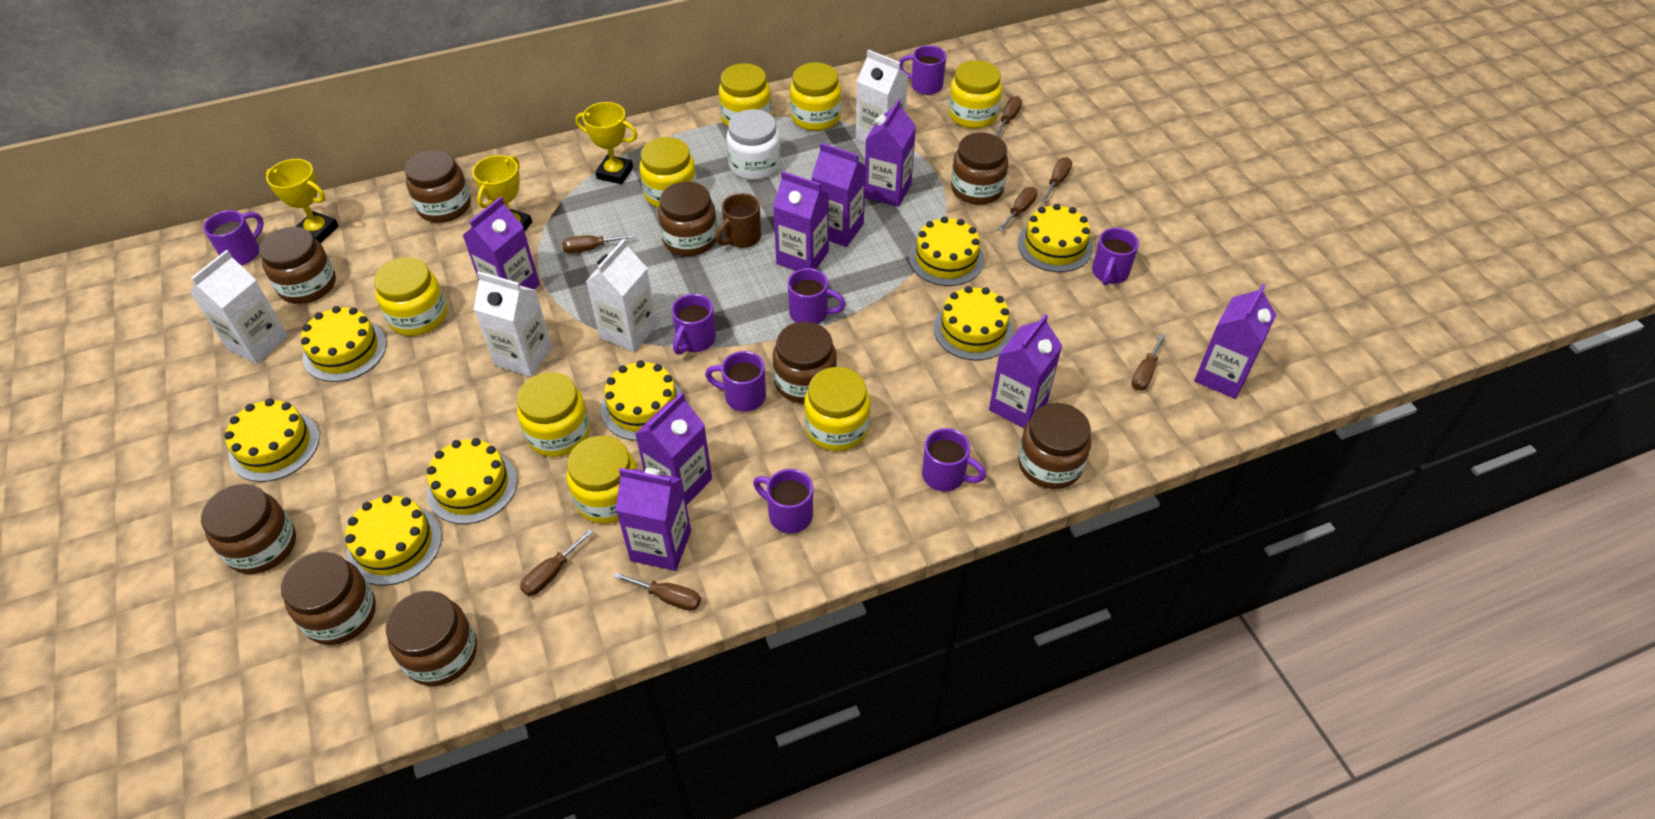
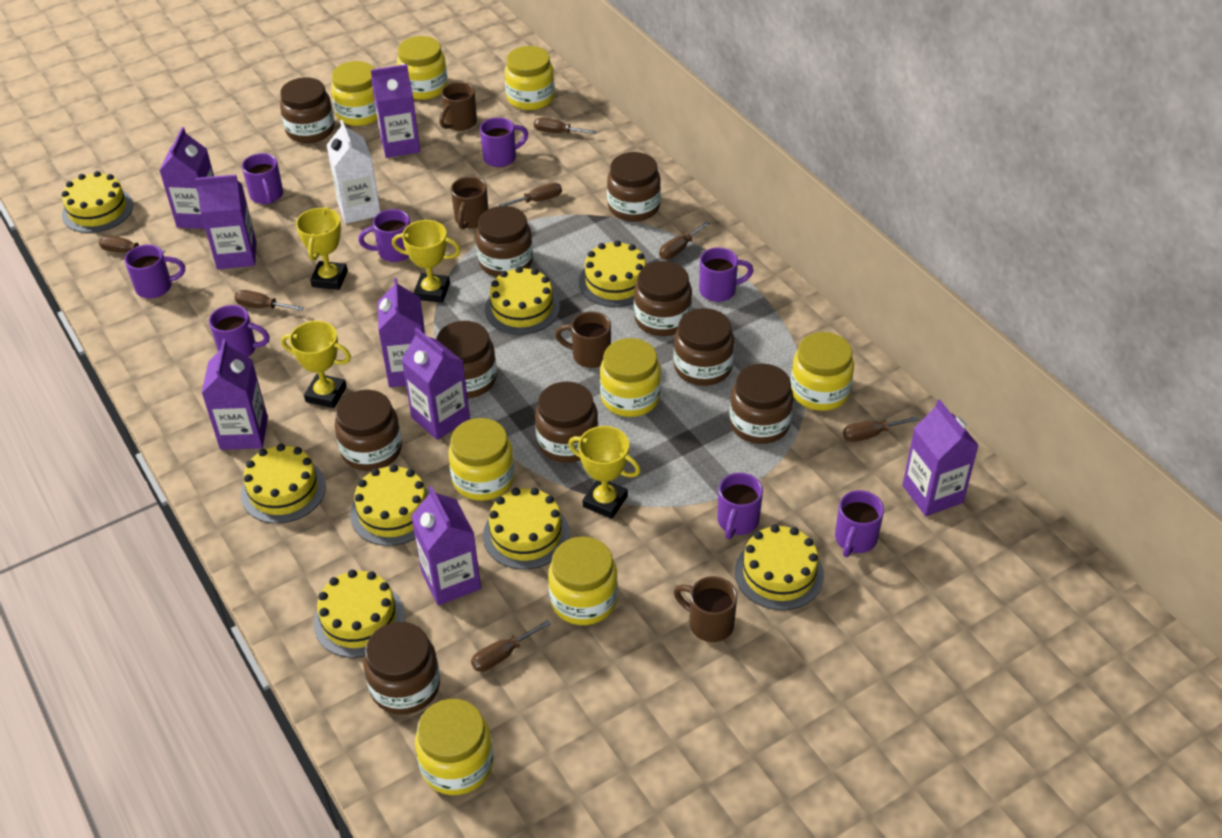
brown jar: [201,484,296,574] [259,227,336,304] [281,551,376,645] [386,591,477,686] [405,150,471,223] [658,182,717,256] [773,322,837,404] [951,133,1008,205] [1018,403,1091,489] = 9 -> [280,77,335,143] [335,390,402,471] [364,622,440,715] [436,321,497,398] [476,206,533,277] [535,382,598,463] [607,152,661,222] [634,261,692,336] [674,308,734,386] [729,364,794,444] = 10
brown mug: [715,193,761,248] = 1 -> [439,82,477,131] [451,176,488,229] [555,311,611,368] [674,576,737,642] = 4
white carton: [190,250,288,364] [473,271,552,377] [586,238,657,352] [856,49,908,144] = 4 -> [327,120,381,224] = 1
white jar: [726,109,781,180] = 1 -> none = 0
yellow trophy: [266,159,338,244] [472,155,532,231] [575,102,638,184] = 3 -> [281,321,351,408] [296,207,348,290] [392,220,461,303] [568,426,641,519] = 4

